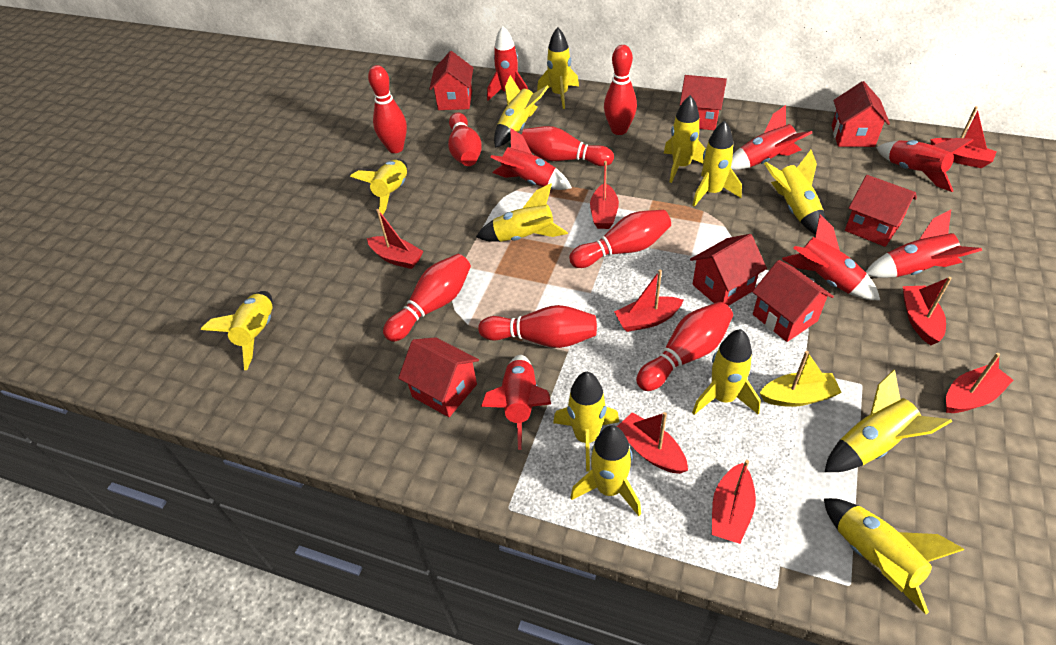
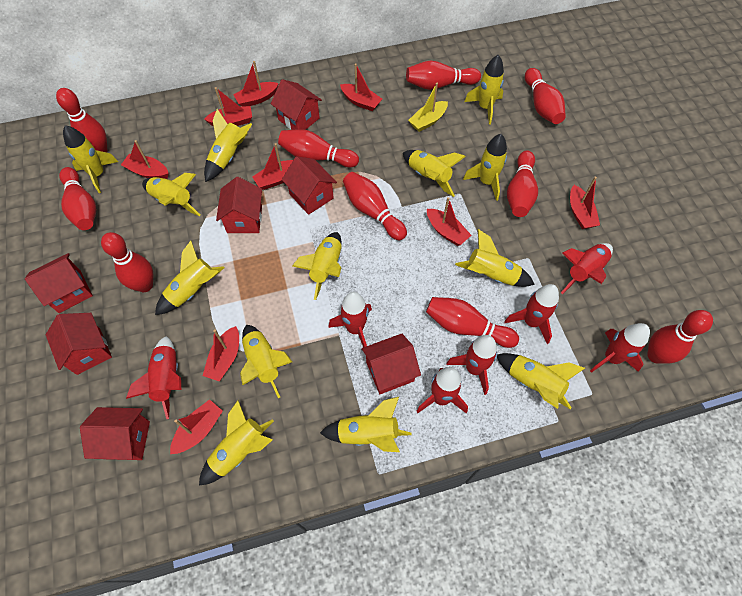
red boat: [367,209,424,269] [590,161,619,229] [614,270,684,332] [617,412,688,474] [712,460,756,544] [903,277,952,345] [930,106,996,168] [946,353,1013,413] = 8 -> [121,140,169,179] [170,399,223,454] [203,326,239,381] [204,87,252,126] [233,61,279,106] [252,143,293,190] [340,63,382,111] [427,197,471,246] [570,177,600,229] = 9
red bowling pin: [368,65,407,153] [383,254,471,342] [448,113,482,166] [478,305,597,348] [522,126,614,166] [569,210,671,268] [604,45,637,135] [636,302,733,391] = 8 -> [56,88,108,153] [59,167,96,230] [101,232,153,292] [278,129,359,167] [343,172,407,240] [406,61,481,90] [426,297,519,348] [507,150,538,217] [525,68,566,124] [647,310,713,364] = 10

